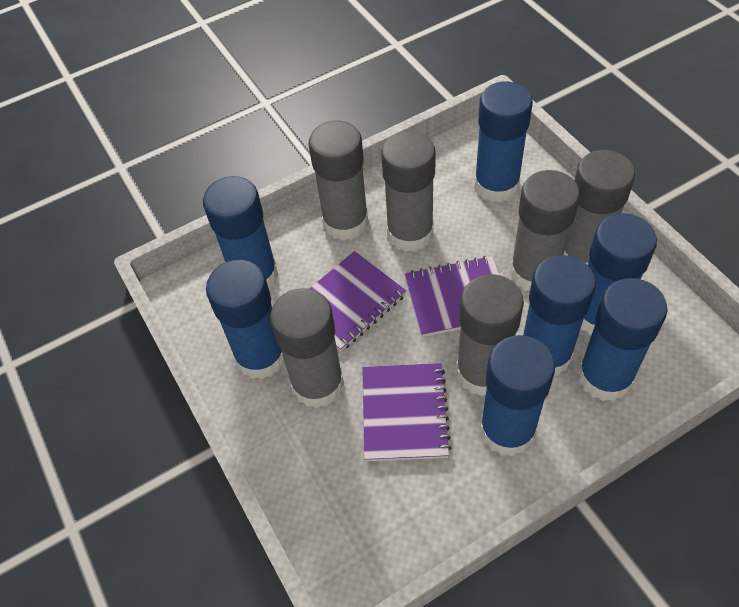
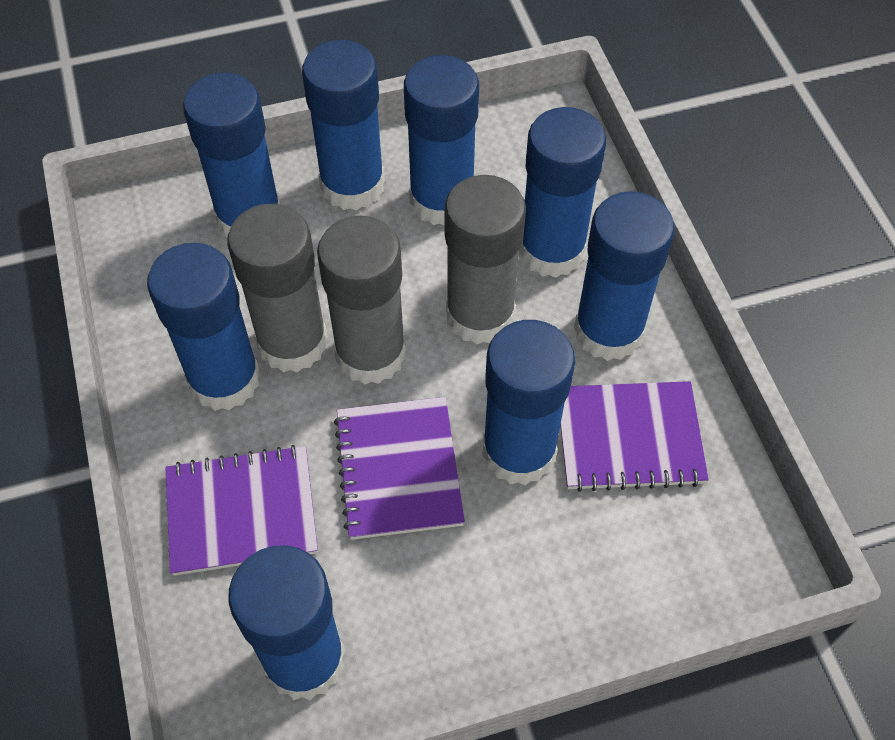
blue glue stick: [203,176,278,290] [206,260,285,379] [474,81,533,203] [480,335,555,457] [523,255,596,376] [578,278,668,401] [581,213,657,335] = 7 -> [147,243,260,411] [183,73,280,238] [228,545,345,700] [302,40,385,210] [404,55,479,225] [482,320,575,485] [519,107,606,278] [574,191,675,361] = 8
grey glue stick: [270,288,344,408] [309,121,369,241] [381,131,436,252] [456,274,524,396] [510,170,580,291] [564,150,635,265] = 6 -> [227,204,327,372] [317,216,406,384] [444,175,526,344] = 3

